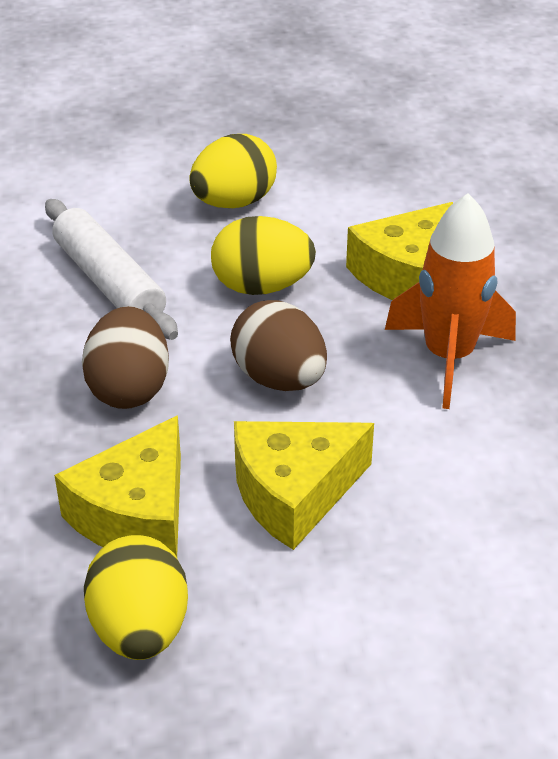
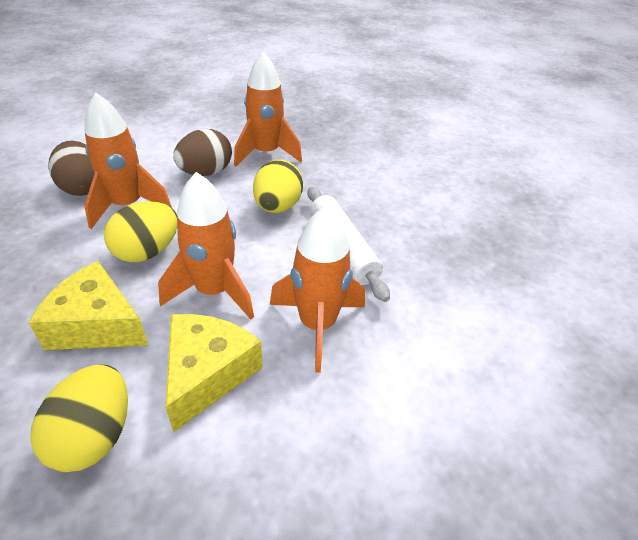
orange rocket: [385,193,516,409] = 1 -> [84,92,172,229] [158,172,254,319] [234,52,302,167] [270,206,365,373] = 4
yellow cheese: [54,415,181,557] [234,421,374,550] [346,202,453,300] = 3 -> [29,261,148,350] [165,314,263,432] = 2

